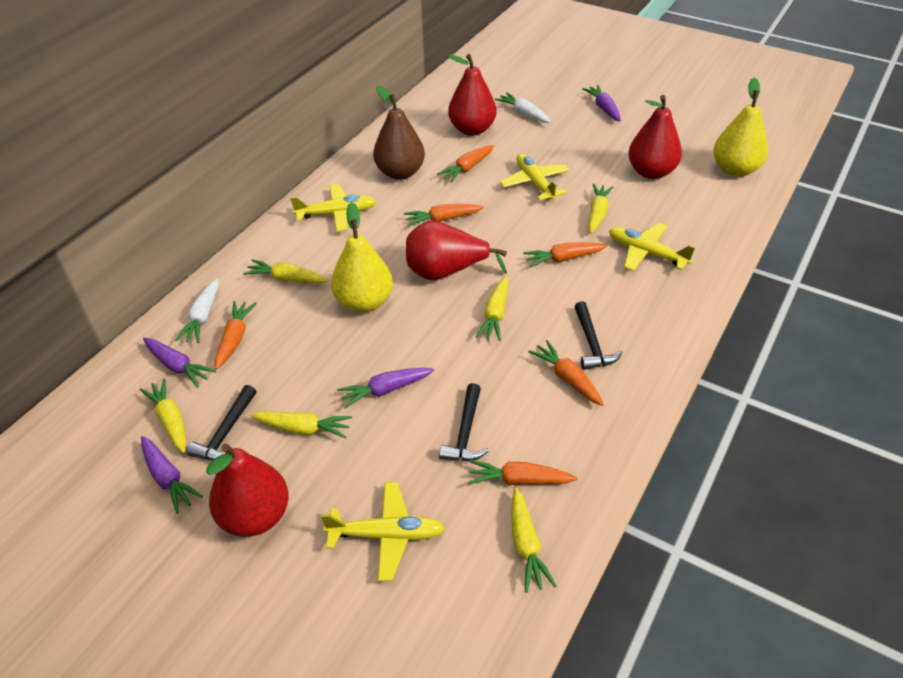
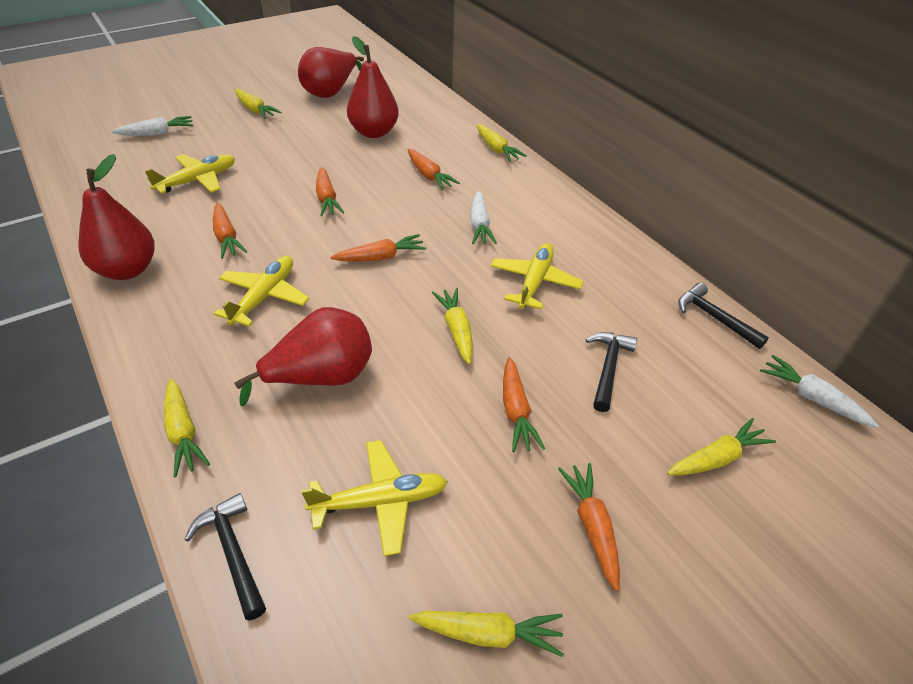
brown pear: [373,85,425,180] = 1 -> none = 0
purple carrot: [141,436,203,514] [143,338,216,388] [337,368,434,409] [582,85,621,122] = 4 -> none = 0
white carrot: [175,279,219,343] [495,92,551,123] = 2 -> [112,116,193,136] [470,191,497,244] [760,355,879,428] = 3
yellow pear: [331,202,393,313] [713,78,768,177] = 2 -> none = 0

